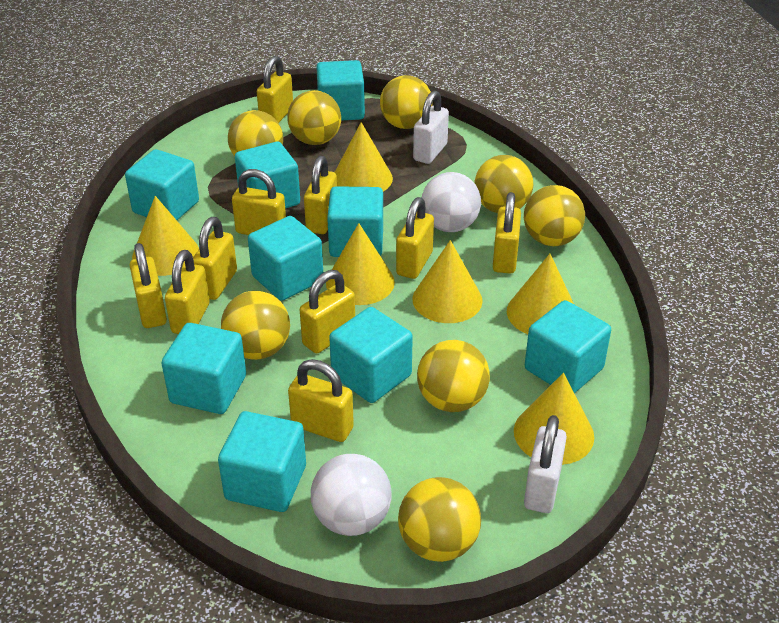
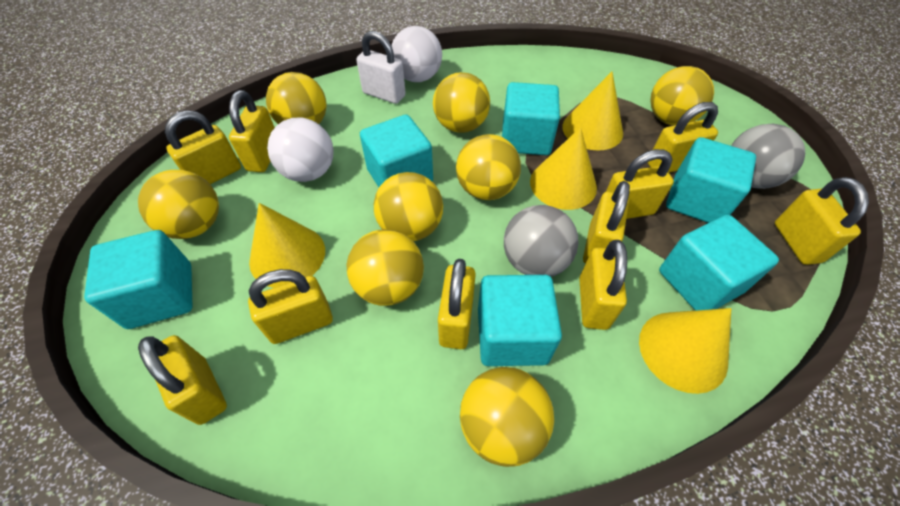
grey ball: none = 0 -> [504,205,578,277] [731,124,805,189] = 2
turquoise cube: [125,149,199,220] [161,323,246,414] [218,411,306,512] [235,142,300,208] [248,216,323,301] [316,60,365,121] [327,186,383,257] [329,307,413,403] [525,300,611,393] = 9 -> [84,230,193,329] [360,115,433,187] [478,275,562,366] [502,82,560,155] [659,215,779,311] [666,137,756,223] = 6
white padlock: [413,91,449,164] [524,415,567,513] = 2 -> [356,31,406,104] = 1
yellow cone: [132,196,199,276] [326,223,395,305] [334,122,393,191] [412,240,483,323] [507,254,574,334] [514,373,594,465] = 6 -> [249,203,325,288] [530,127,597,210] [562,72,623,151] [639,308,731,394] = 4

